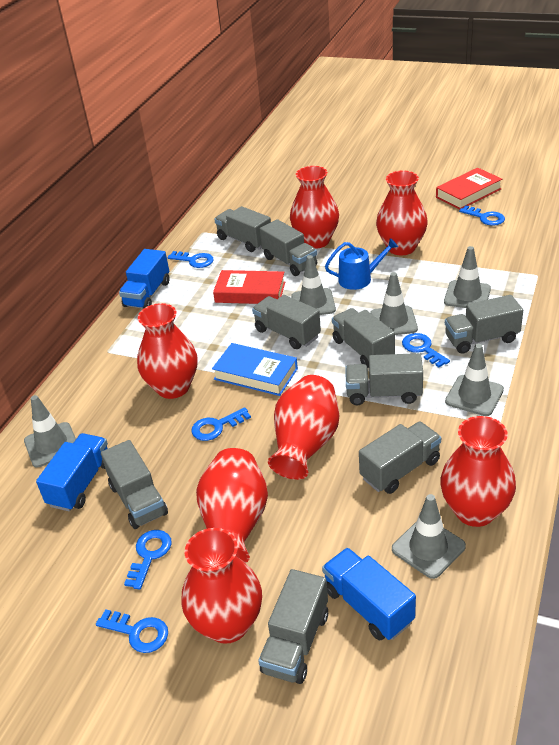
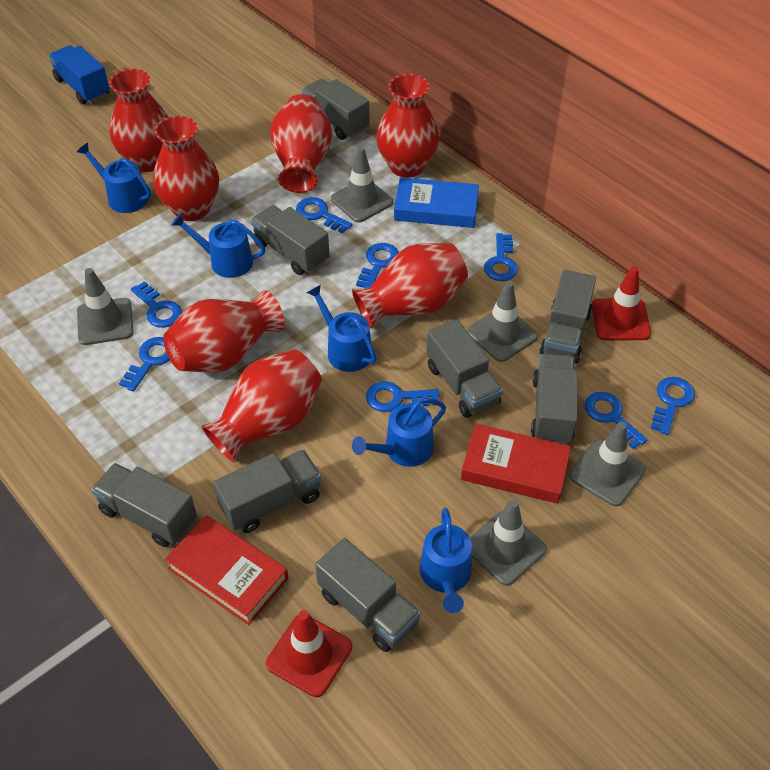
blue key: [96,609,168,653] [124,530,172,589] [168,251,214,268] [192,407,251,441] [402,333,450,367] [459,205,505,226] = 6 -> [119,337,170,392] [131,281,182,328] [296,197,353,234] [356,243,399,289] [366,381,440,412] [484,233,518,281] [584,392,647,449] [651,377,695,435] = 8
blue truck: [36,433,108,511] [119,249,170,309] [322,548,416,641] = 3 -> [49,45,110,105] = 1
blue watering can: [325,238,398,290] = 1 -> [77,143,151,213] [172,213,265,278] [307,285,377,372] [352,398,446,467] [419,508,472,613] = 5
grey traffic cone: [24,395,76,467] [291,255,336,315] [370,272,418,335] [392,494,466,579] [444,246,491,308] [445,344,504,416] = 6 -> [77,268,134,345] [331,146,393,223] [467,281,538,362] [470,499,547,586] [569,422,646,506] = 5
grey truck: [101,440,168,529] [214,206,271,252] [252,295,321,349] [258,569,328,684] [260,219,317,276] [332,308,395,368] [345,353,423,406] [359,422,441,494] [445,295,523,354] = 9 -> [91,463,197,547] [213,450,321,533] [251,205,330,275] [302,79,370,140] [315,538,421,652] [426,319,503,418] [531,354,577,444] [539,270,596,363] = 8
red traffic cone: none = 0 -> [266,610,352,697] [592,266,651,340] = 2

